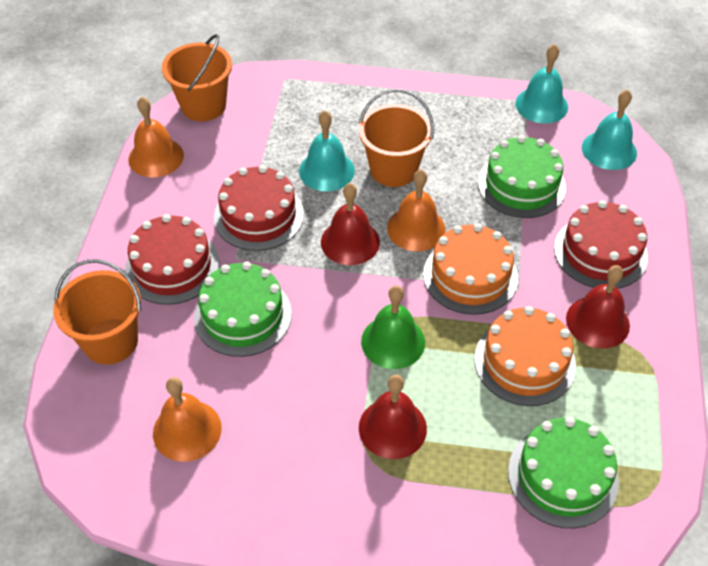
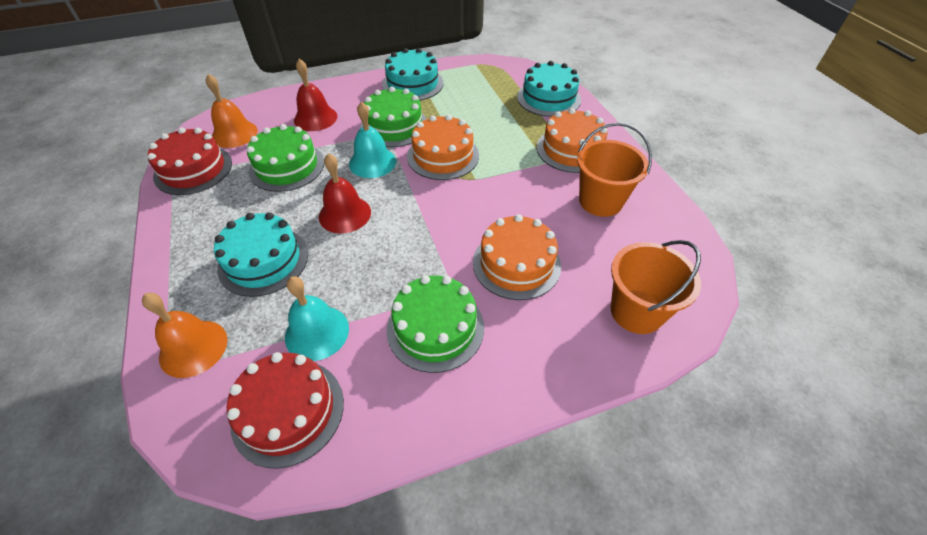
green bell: [361,286,425,369] = 1 -> none = 0
orange bell: [128,97,184,177] [153,377,222,462] [387,169,446,251] = 3 -> [142,293,227,378] [206,74,258,148] = 2
orange bucket: [53,259,141,364] [162,34,232,122] [359,89,434,187] = 3 -> [577,123,652,217] [611,240,701,334] = 2
orange cake: [423,224,518,315] [474,306,576,406] = 2 -> [407,115,479,180] [473,214,561,300] [537,108,608,173] = 3
red bell: [321,183,380,265] [359,375,427,459] [566,265,630,349] = 3 -> [294,59,337,131] [319,153,371,234] = 2
red cake: [125,214,220,305] [214,165,304,251] [554,200,648,289] = 3 -> [147,127,232,195] [227,352,344,469] = 2
turquoise bell: [299,111,355,191] [515,44,568,124] [582,89,637,170] = 3 -> [285,276,349,361] [349,102,396,178] = 2
turquoise cake: none = 0 -> [214,212,308,297] [382,48,444,100] [517,61,581,117] = 3

